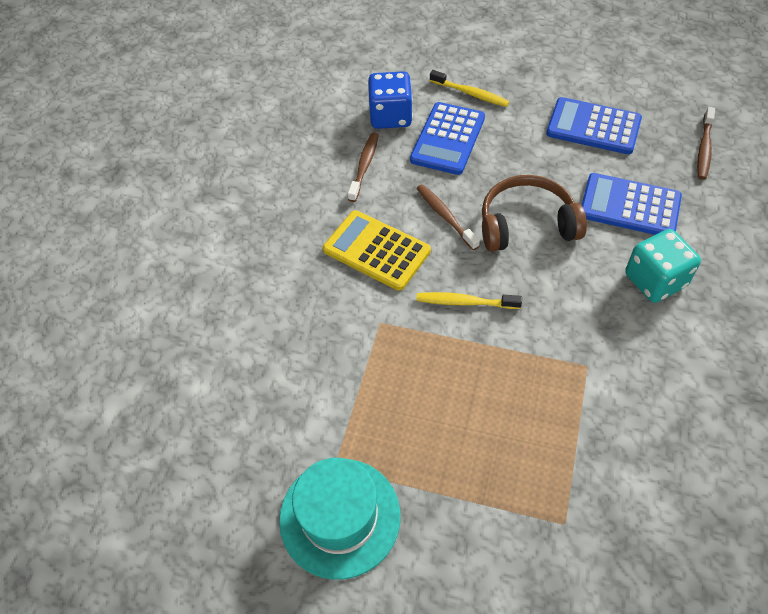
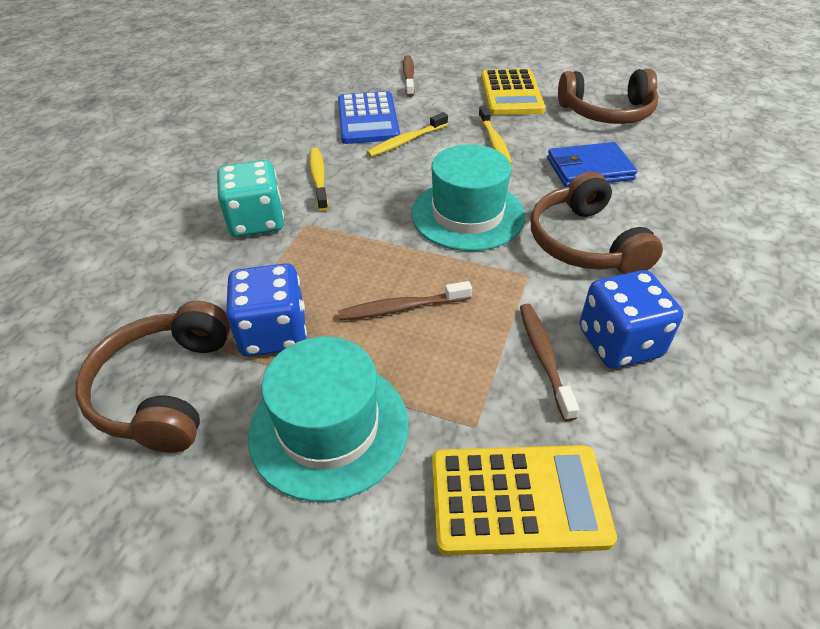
blue calculator: [410,102,485,175] [546,97,642,154] [582,173,682,235] = 3 -> [338,91,400,144] = 1
blue dice: [368,71,413,129] = 1 -> [226,263,307,357] [580,270,683,368] = 2
blue wallet: none = 0 -> [547,142,637,187] = 1
brown headphones: [482,175,587,252] = 1 -> [76,301,230,453] [531,171,663,274] [558,69,659,124] = 3
turquoise hat: [279,458,400,580] = 1 -> [248,337,408,502] [411,144,525,251] = 2
yellow calculator: [323,210,431,291] = 1 -> [432,445,617,555] [481,69,545,115] = 2
yellow toothbrush: [416,292,522,309] [430,70,510,107] = 2 -> [309,147,328,211] [366,112,448,157] [478,105,512,165] = 3

